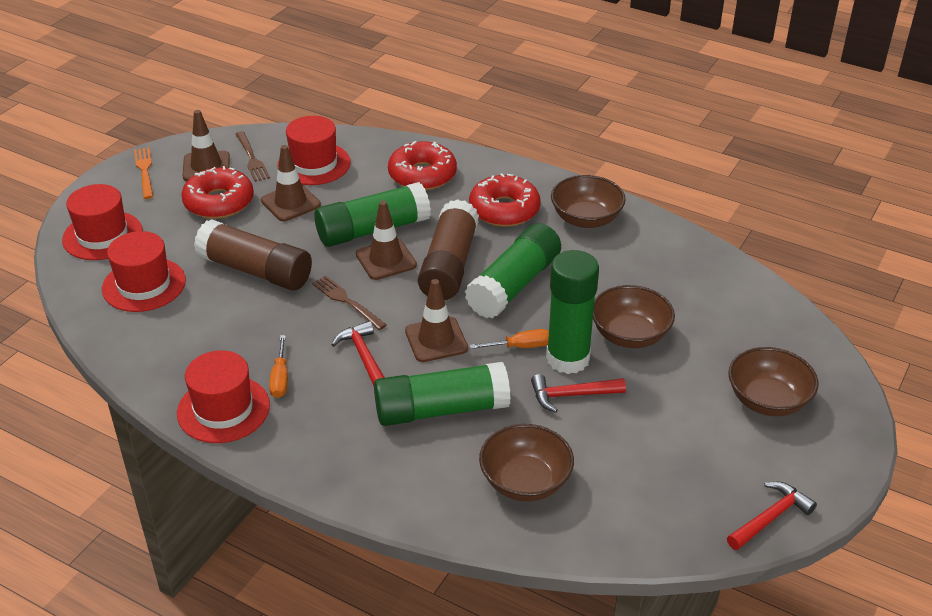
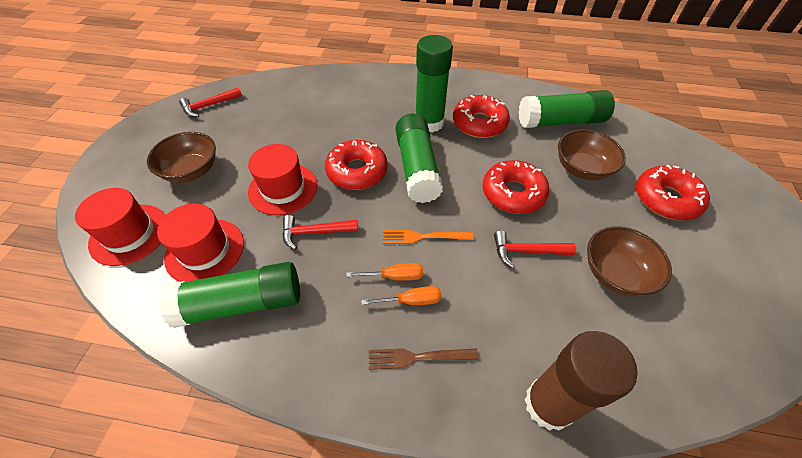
brown bowl: [479,424,574,501] [551,175,626,228] [593,285,675,348] [728,347,818,416] = 4 -> [147,132,216,183] [558,130,626,180] [587,226,672,296] = 3
brown fork: [236,131,270,182] [312,276,387,330] = 2 -> [369,348,479,370] = 1
brown glue stick: [194,219,312,291] [418,199,479,300] = 2 -> [524,331,638,431] = 1
brown traffic cone: [183,110,230,181] [261,145,321,221] [356,201,417,280] [405,279,468,362] = 4 -> none = 0
red donut: [181,166,254,219] [388,141,457,190] [469,173,541,227] = 3 -> [325,140,388,190] [453,95,510,138] [483,160,550,214] [636,165,710,221] = 4
red hat: [62,184,143,260] [102,231,186,312] [177,350,270,443] [277,116,351,185] = 4 -> [75,188,165,266] [157,204,244,282] [248,144,317,215] = 3

